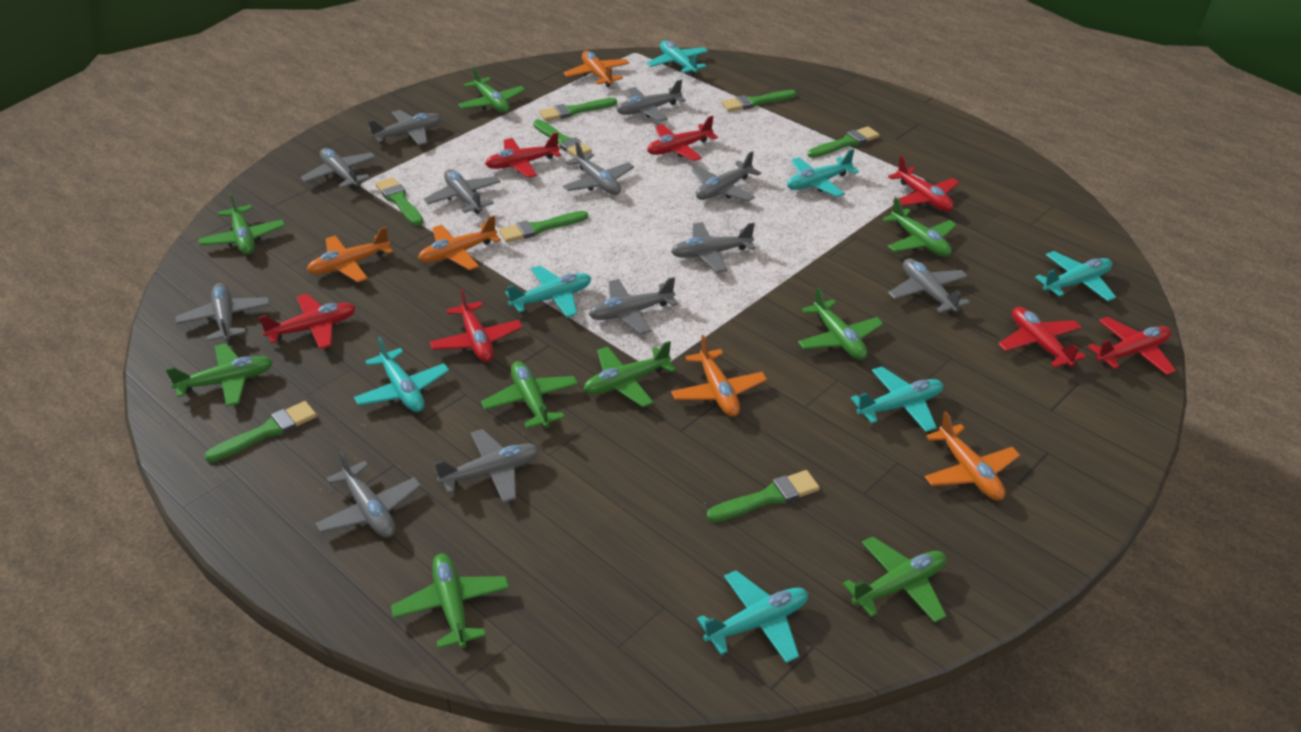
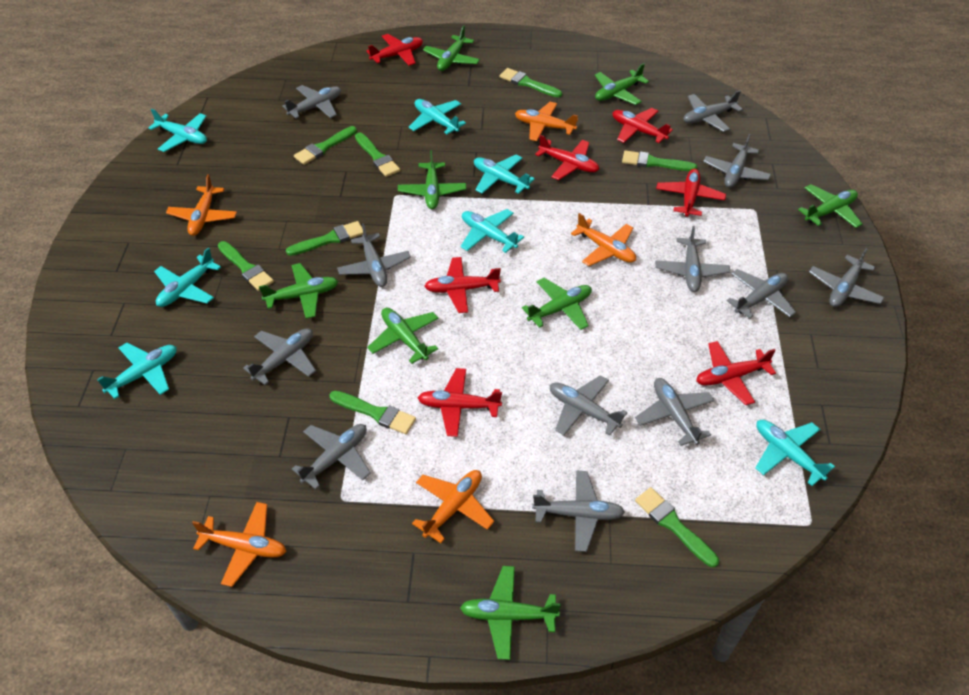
green plane: [166,343,273,407] [198,192,285,255] [391,553,509,649] [458,66,526,113] [481,361,578,429] [584,341,676,407] [798,287,883,360] [843,537,947,623] [882,197,957,257] = 9 -> [259,263,338,319] [367,308,439,364] [398,150,466,209] [423,25,480,71] [460,566,561,660] [522,278,592,330] [595,63,649,105] [798,184,862,228] = 8

